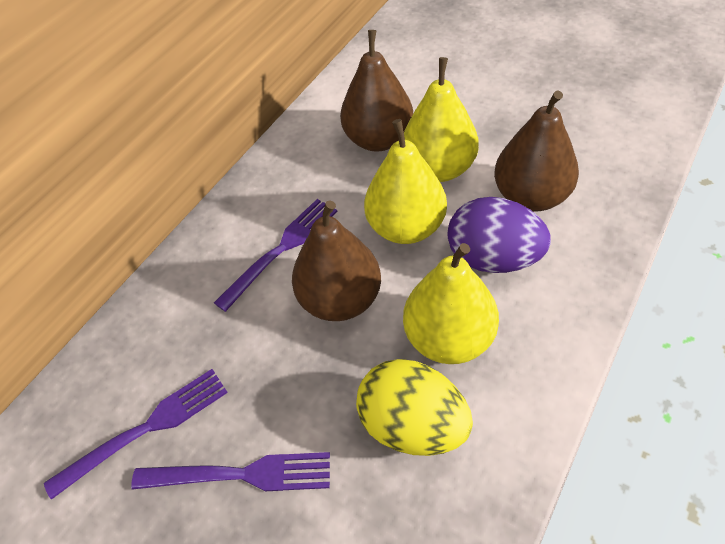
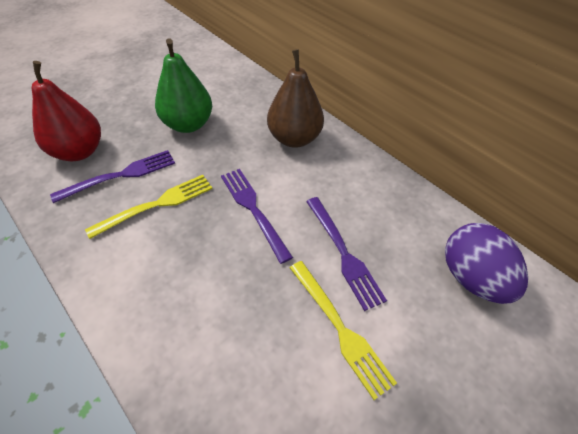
brown pear: [292,200,381,321] [340,30,413,152] [494,91,579,212] = 3 -> [267,49,324,148] = 1
green pear: none = 0 -> [155,38,212,133] = 1
red pear: none = 0 -> [32,61,101,161] = 1
yellow egg: [356,359,473,456] = 1 -> none = 0
yellow fork: none = 0 -> [85,175,213,239] [290,261,397,400] = 2
yellow pear: [364,119,447,244] [403,243,499,364] [404,57,479,182] = 3 -> none = 0

